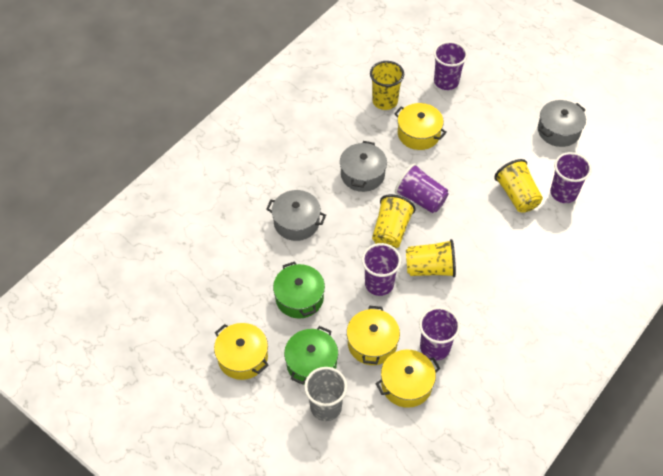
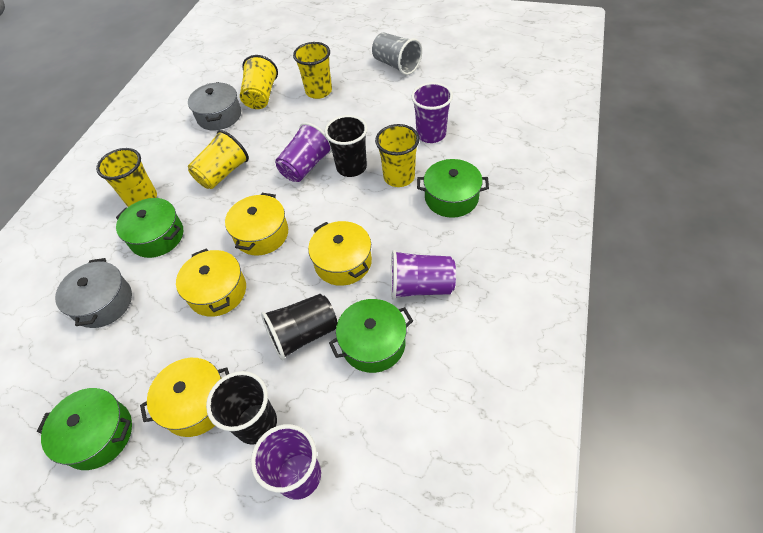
black cup: none = 0 -> [206,371,277,445] [261,294,338,361] [324,115,368,177] = 3
green pot: [273,261,325,319] [284,326,338,385] = 2 -> [37,388,132,470] [116,198,183,258] [329,299,413,373] [417,159,489,218] = 4
grey pot: [266,190,326,241] [340,141,387,192] [538,100,586,147] = 3 -> [55,258,132,328] [188,82,241,130] = 2
purple cup: [362,243,401,296] [395,163,449,213] [419,307,460,360] [434,41,468,90] [550,152,592,203] = 5 -> [251,424,321,500] [275,122,332,182] [391,250,456,300] [411,82,453,143] = 4
yellow cup: [370,61,404,110] [372,194,416,248] [406,239,456,277] [494,159,543,213] = 4 -> [96,148,157,207] [188,130,249,189] [240,55,278,109] [293,42,332,99] [375,124,420,187] = 5

